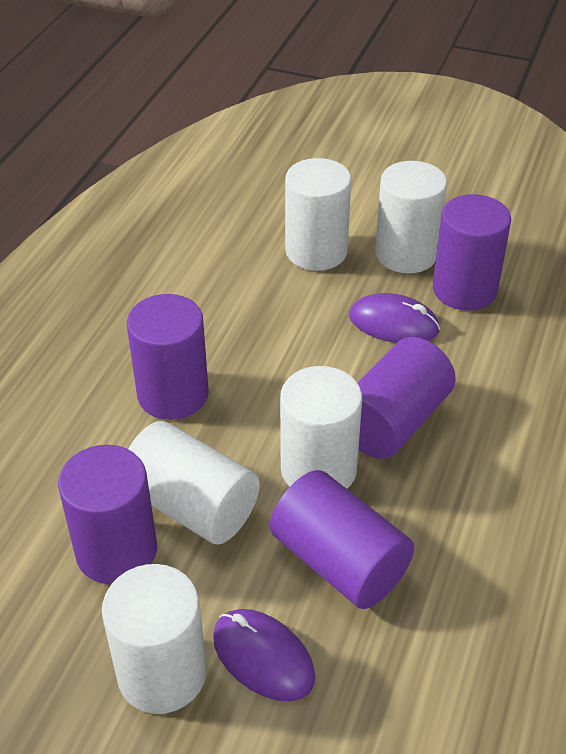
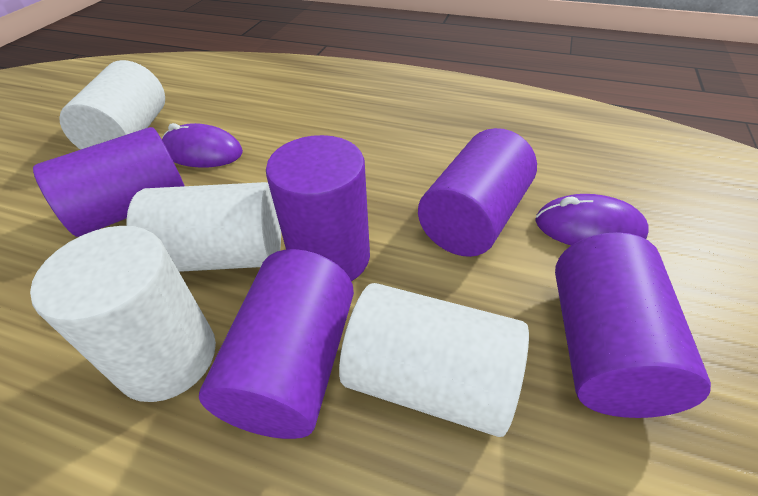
white cylinder: [102,564,206,714] [128,421,260,544] [280,366,362,489] [285,158,351,271] [375,161,447,273] = 5 -> [30,226,216,402] [59,60,165,150] [126,182,281,272] [339,283,529,437] = 4

